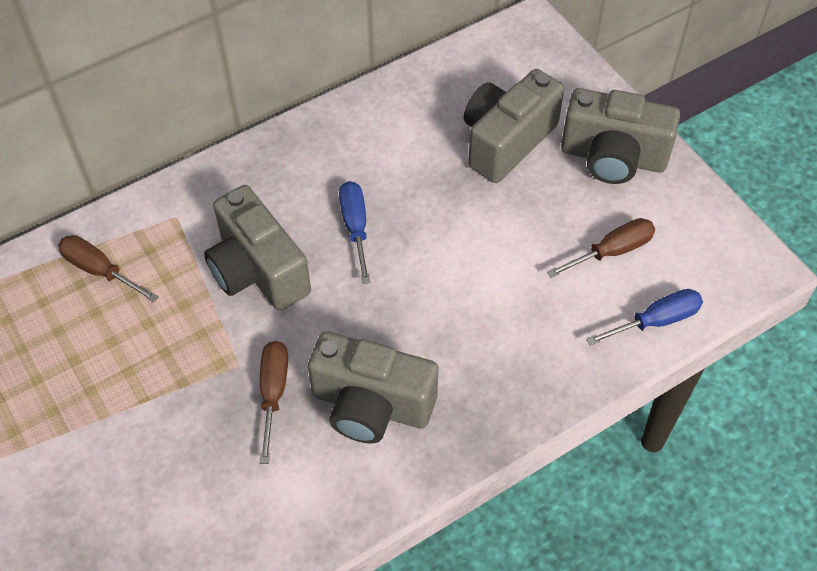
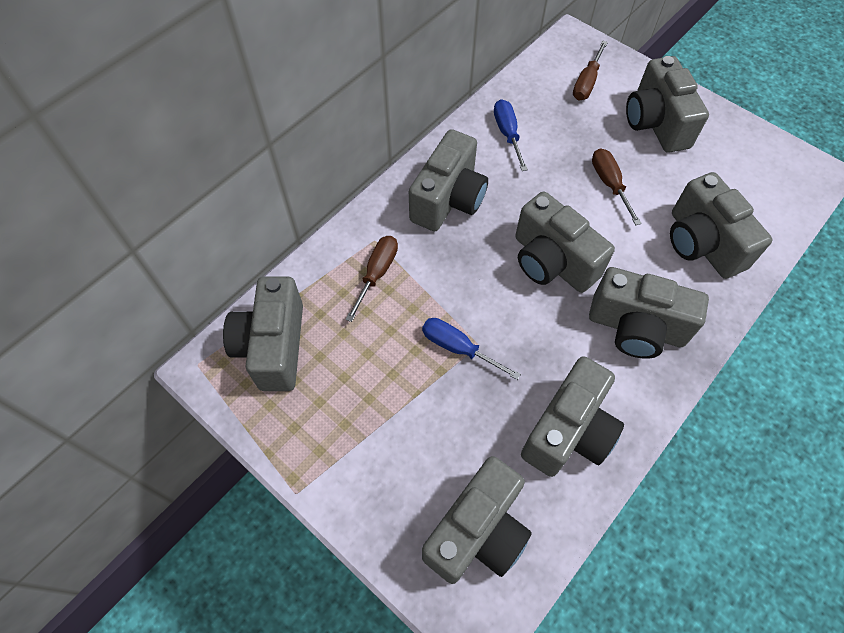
grey camera: [204,185,311,311] [308,332,438,444] [464,69,564,183] [561,88,680,184] = 4 -> [223,277,303,391] [409,129,488,231] [422,456,532,584] [515,191,615,293] [521,356,624,477] [589,267,709,359] [626,56,709,153] [670,172,773,279] = 8

